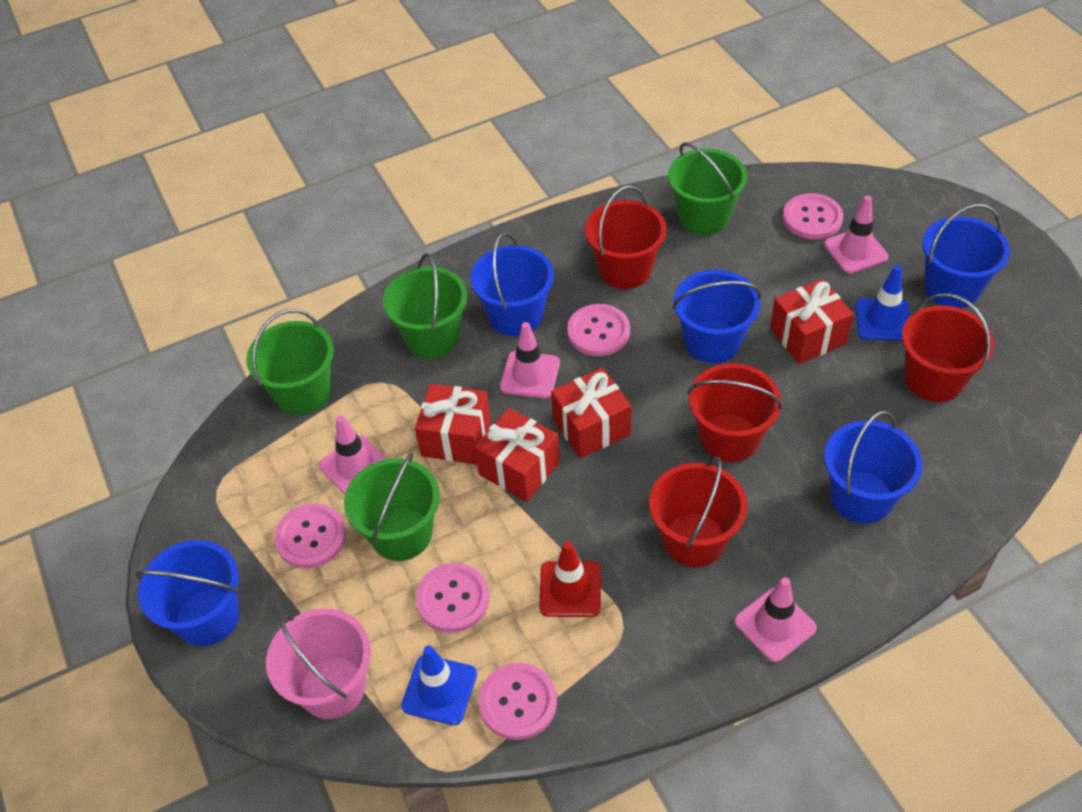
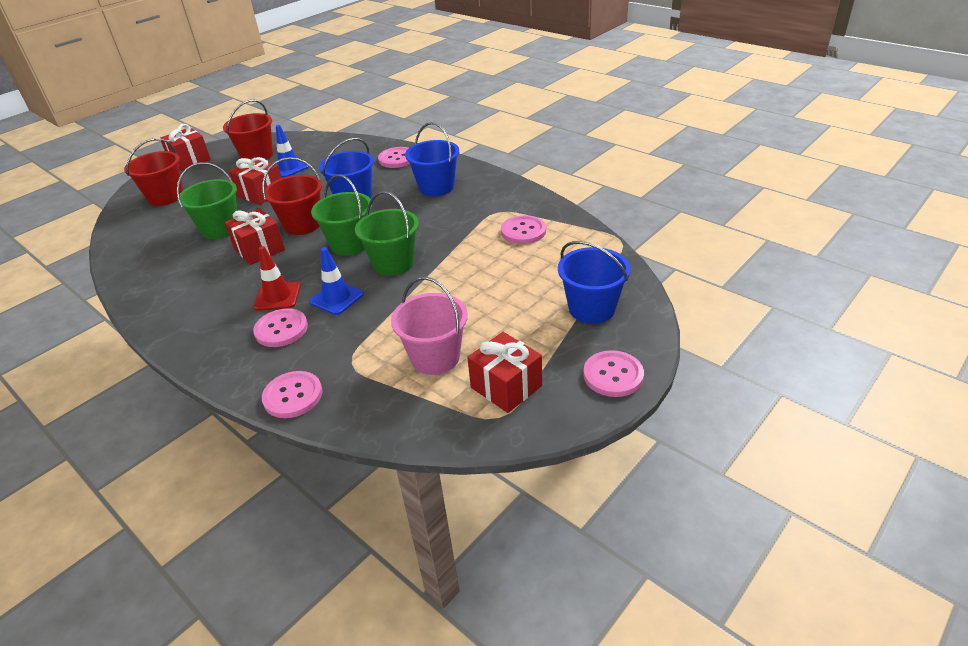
blue bucket: [135,540,240,646] [470,232,554,336] [672,270,761,363] [824,411,922,523] [922,204,1010,308] = 5 -> [319,138,374,199] [405,122,459,196] [558,241,631,324] = 3
green bucket: [246,309,334,415] [344,453,440,561] [383,253,467,358] [668,142,747,235] = 4 -> [177,162,237,239] [311,174,372,256] [355,191,419,276] = 3
pink traffic cone: [319,415,387,495] [500,322,560,399] [734,577,817,662] [824,195,889,274] = 4 -> none = 0
red bucket: [585,186,667,289] [649,457,747,567] [688,363,783,462] [902,293,994,402] = 4 -> [124,138,183,206] [223,99,273,160] [262,157,322,235] = 3

